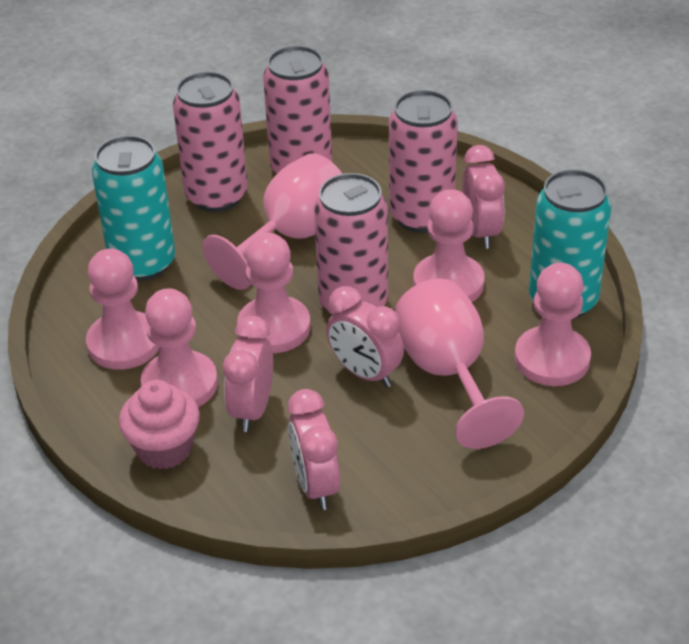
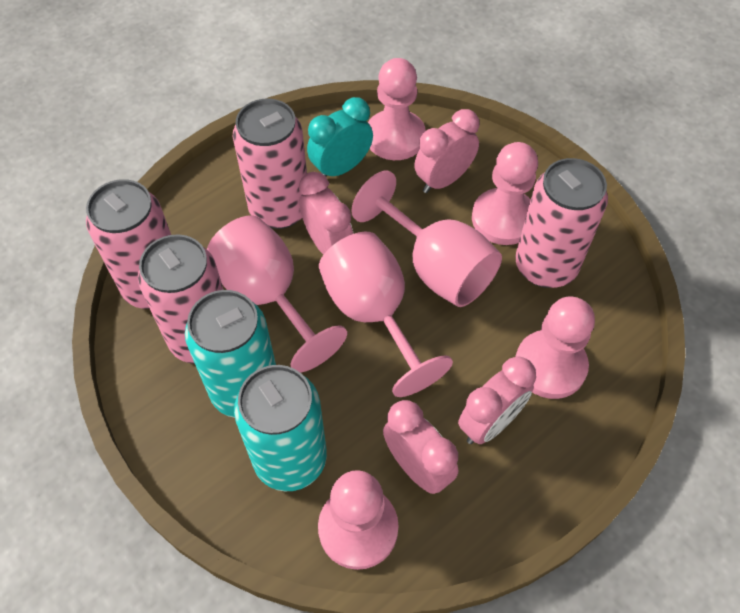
pink cupcake: [119,380,200,470] = 1 -> none = 0
pink goblet: [202,153,342,290] [395,278,524,449] = 2 -> [207,216,347,373] [319,232,453,397] [351,171,502,307] = 3
pink pawn: [86,249,159,370] [141,289,218,407] [237,233,310,353] [413,189,485,302] [515,263,591,386] = 5 -> [318,470,399,570] [368,58,426,160] [472,142,538,245] [515,297,595,399] = 4
turquoise clock: none = 0 -> [307,97,373,177] = 1

